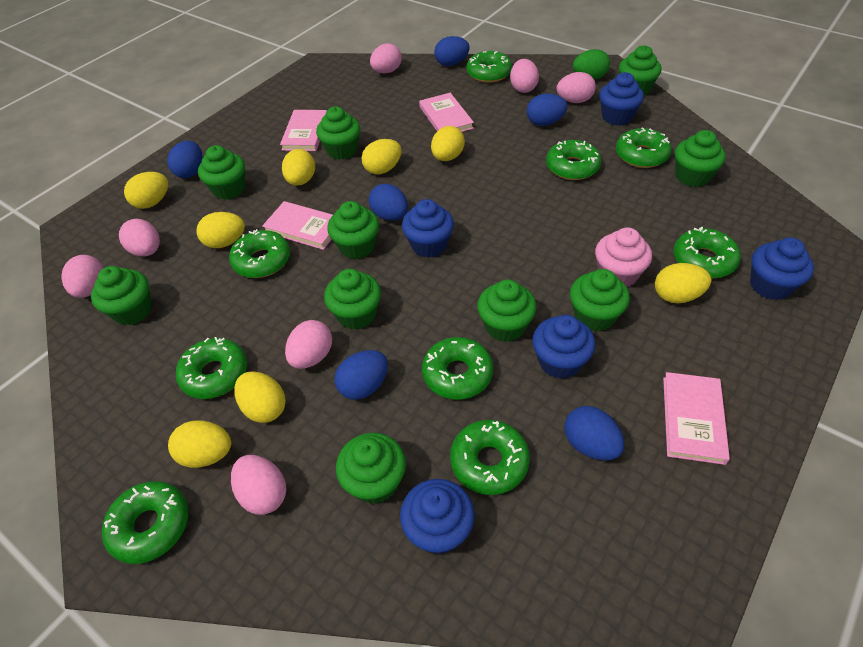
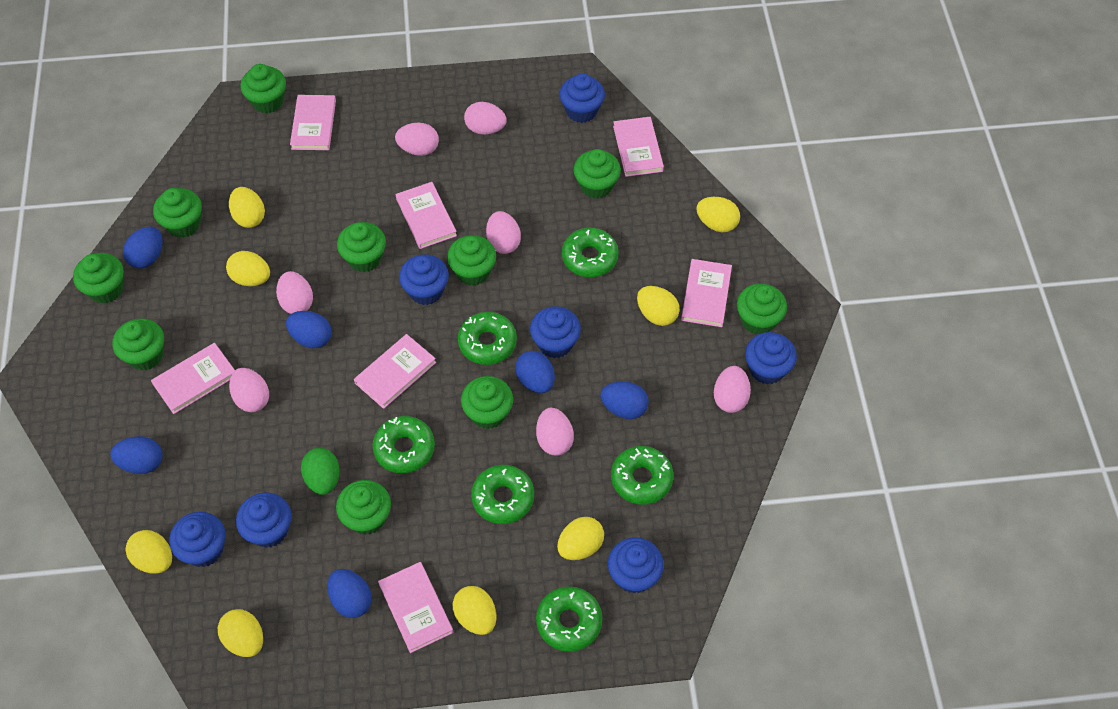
blue cupcake: [400,479,475,555] [402,199,454,258] [532,315,595,379] [599,72,644,126] [750,237,814,300] = 5 -> [169,512,225,567] [236,493,291,548] [399,254,449,305] [530,306,581,358] [560,73,605,123] [608,538,664,593] [745,332,797,384] = 7
green donut: [102,481,188,564] [176,337,247,399] [229,229,290,278] [422,337,493,400] [450,420,530,495] [467,51,512,83] [546,140,601,180] [616,127,672,168] [673,227,741,278] = 9 -> [373,416,435,473] [458,312,517,365] [471,465,534,524] [536,586,602,652] [562,228,619,277] [611,446,674,505] = 6
pink book: [262,201,333,250] [280,110,327,151] [419,93,474,132] [663,372,730,465] = 4 -> [151,343,235,414] [290,95,336,150] [354,334,436,409] [378,562,453,653] [396,182,457,249] [613,117,664,177] [681,259,732,327] = 7
pink cupcake: [595,227,652,287] = 1 -> none = 0

